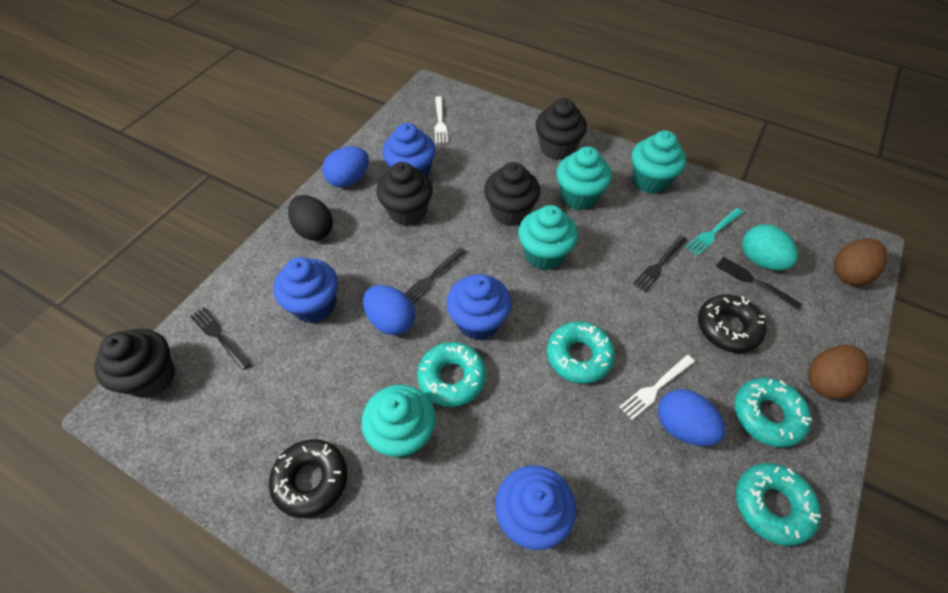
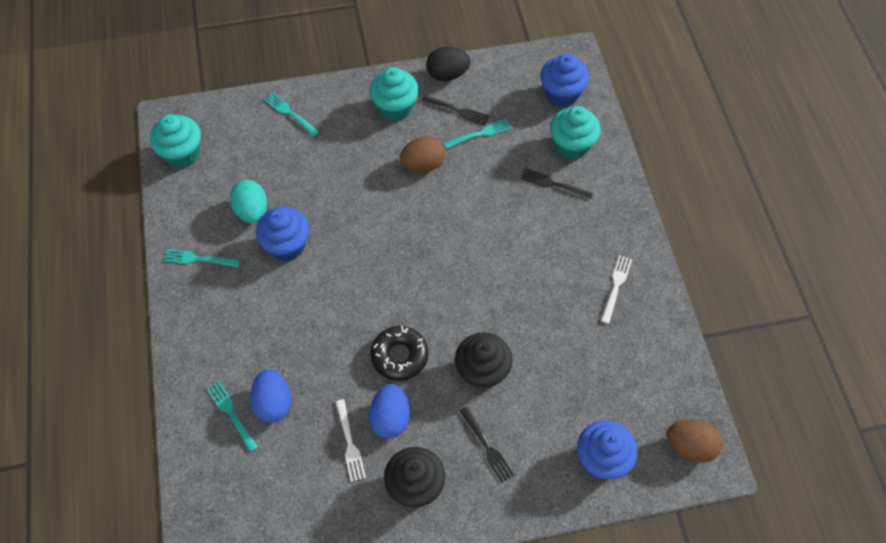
black cupcake: [94,329,175,398] [376,162,433,226] [484,162,540,226] [536,98,587,160] = 4 -> [384,447,445,508] [455,332,513,390] = 2
black donut: [269,439,348,518] [698,294,767,353] = 2 -> [370,326,428,381] = 1
black fork: [190,307,251,370] [404,247,466,304] [633,235,687,292] [716,257,802,310] = 4 -> [421,95,489,126] [460,407,514,483] [521,168,593,200] = 3
blue cupcake: [273,257,338,323] [382,123,435,176] [447,274,512,340] [495,466,576,550] = 4 -> [256,206,310,261] [540,53,590,108] [577,421,638,480] = 3
blue egg: [322,146,369,187] [363,285,415,335] [658,389,726,446] = 3 -> [250,369,291,423] [369,384,410,438] = 2
turquoise cupcake: [361,385,436,458] [518,205,578,270] [556,146,612,210] [632,130,686,194] = 4 -> [150,114,201,168] [370,67,419,121] [550,106,601,160] = 3
turquoise donut: [417,342,486,407] [547,321,615,384] [734,378,812,447] [736,463,821,546] = 4 -> none = 0
turquoise fork: [686,208,743,255] = 1 -> [163,249,240,267] [207,381,258,452] [264,93,319,136] [443,118,512,149] = 4

